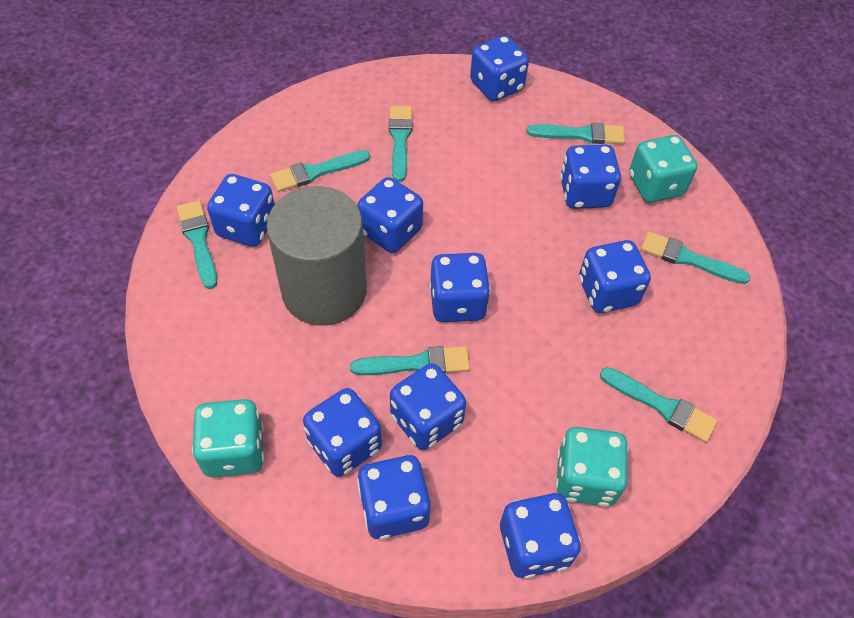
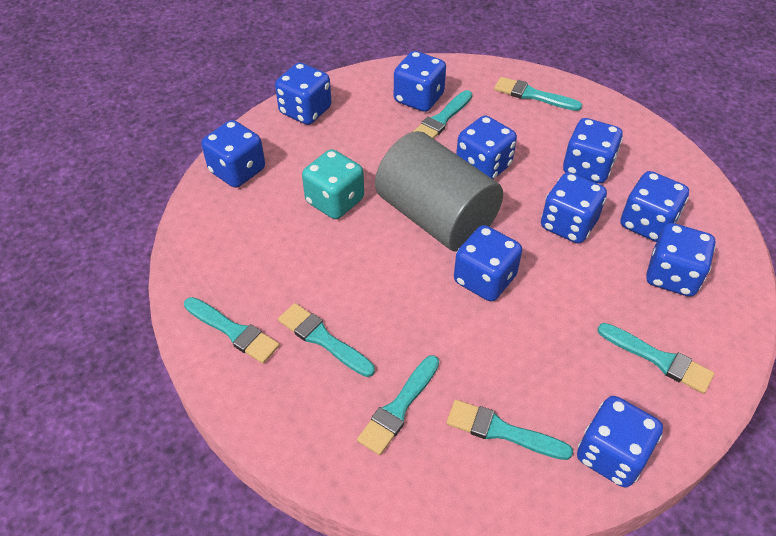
turquoise dice: [192,399,264,477] [556,427,629,507] [629,135,697,203] = 3 -> [302,149,364,219] = 1

